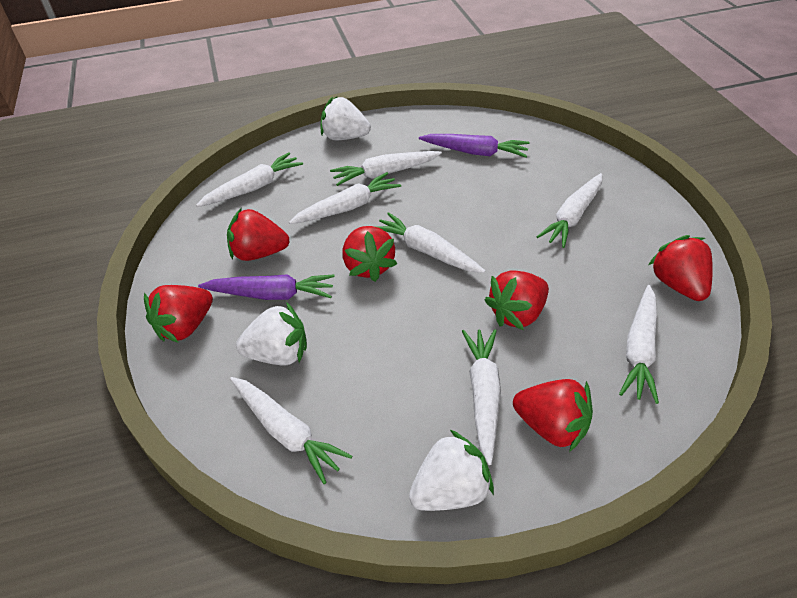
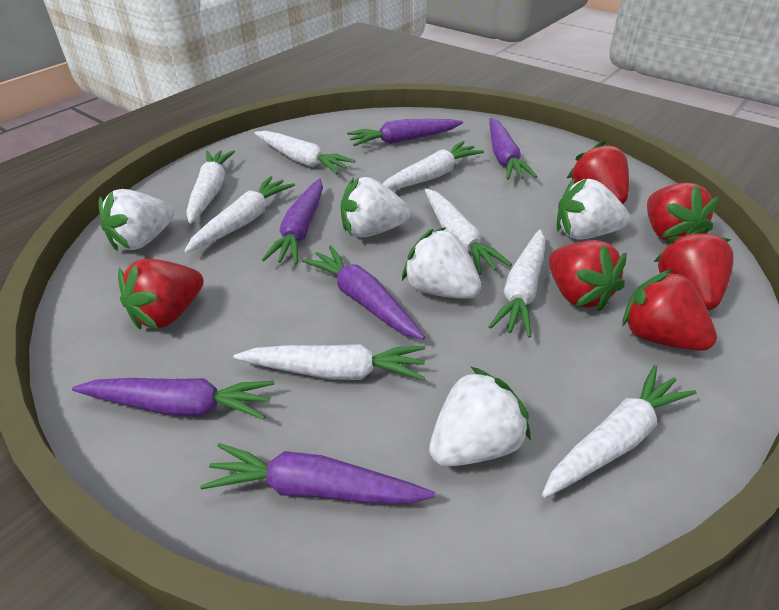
purple carrot: [198,274,335,300] [419,134,530,158] = 2 -> [72,378,275,419] [200,443,435,504] [262,179,323,264] [302,245,425,340] [347,119,463,146] [490,118,537,180] = 6
white strawberry: [236,302,307,365] [321,96,371,140] [409,430,494,511] = 3 -> [99,189,174,252] [341,177,410,237] [402,227,481,299] [429,366,531,467] [557,178,630,239] = 5

